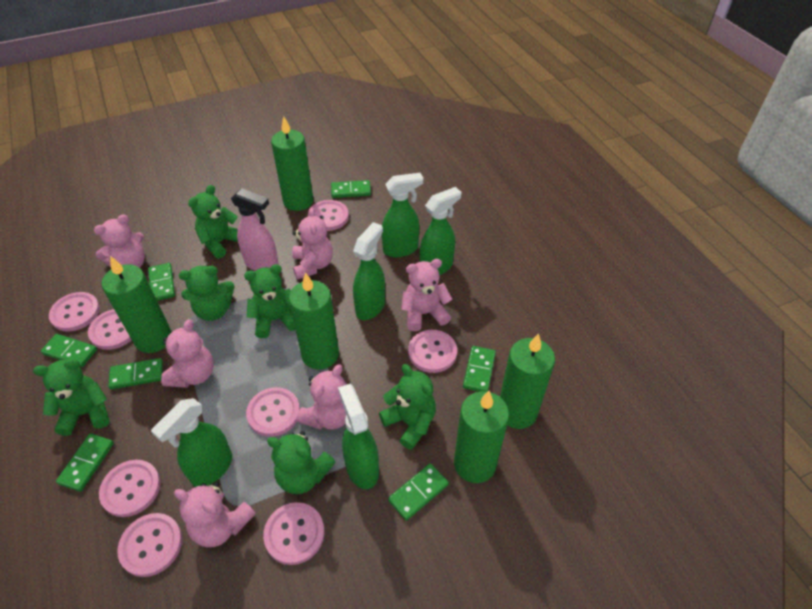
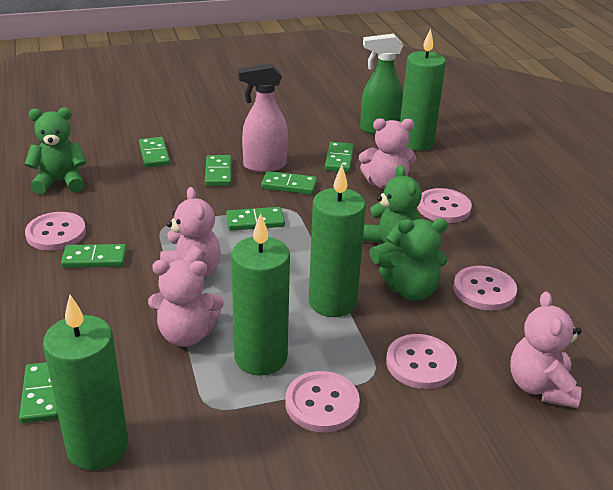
green candle: [102,256,172,353] [271,116,313,211] [289,272,339,370] [454,391,509,483] [500,333,555,429] = 5 -> [43,295,128,470] [231,213,290,376] [309,165,366,317] [400,28,446,151] = 4
green spray bottle: [151,398,232,487] [338,384,379,489] [353,222,385,320] [382,173,424,258] [419,187,462,275] = 5 -> [360,34,403,134] = 1
green teddy bear: [33,359,110,436] [179,266,235,321] [188,185,238,258] [244,264,295,338] [267,431,335,494] [379,364,436,450] = 6 -> [25,108,87,194] [363,165,422,264] [379,219,448,300] = 3
pink button: [49,292,100,332] [88,309,132,350] [99,460,161,517] [118,513,182,577] [246,387,300,437] [263,502,325,565] [308,200,349,231] [408,330,457,373] = 8 -> [25,212,86,251] [285,371,360,432] [386,334,457,389] [417,188,472,223] [453,266,517,311] = 5
pink teddy bear: [94,214,145,268] [161,319,214,388] [174,482,256,547] [292,207,333,280] [297,365,346,430] [401,259,452,331] = 6 -> [148,260,224,347] [160,187,221,277] [359,118,416,189] [510,291,582,408] = 4

